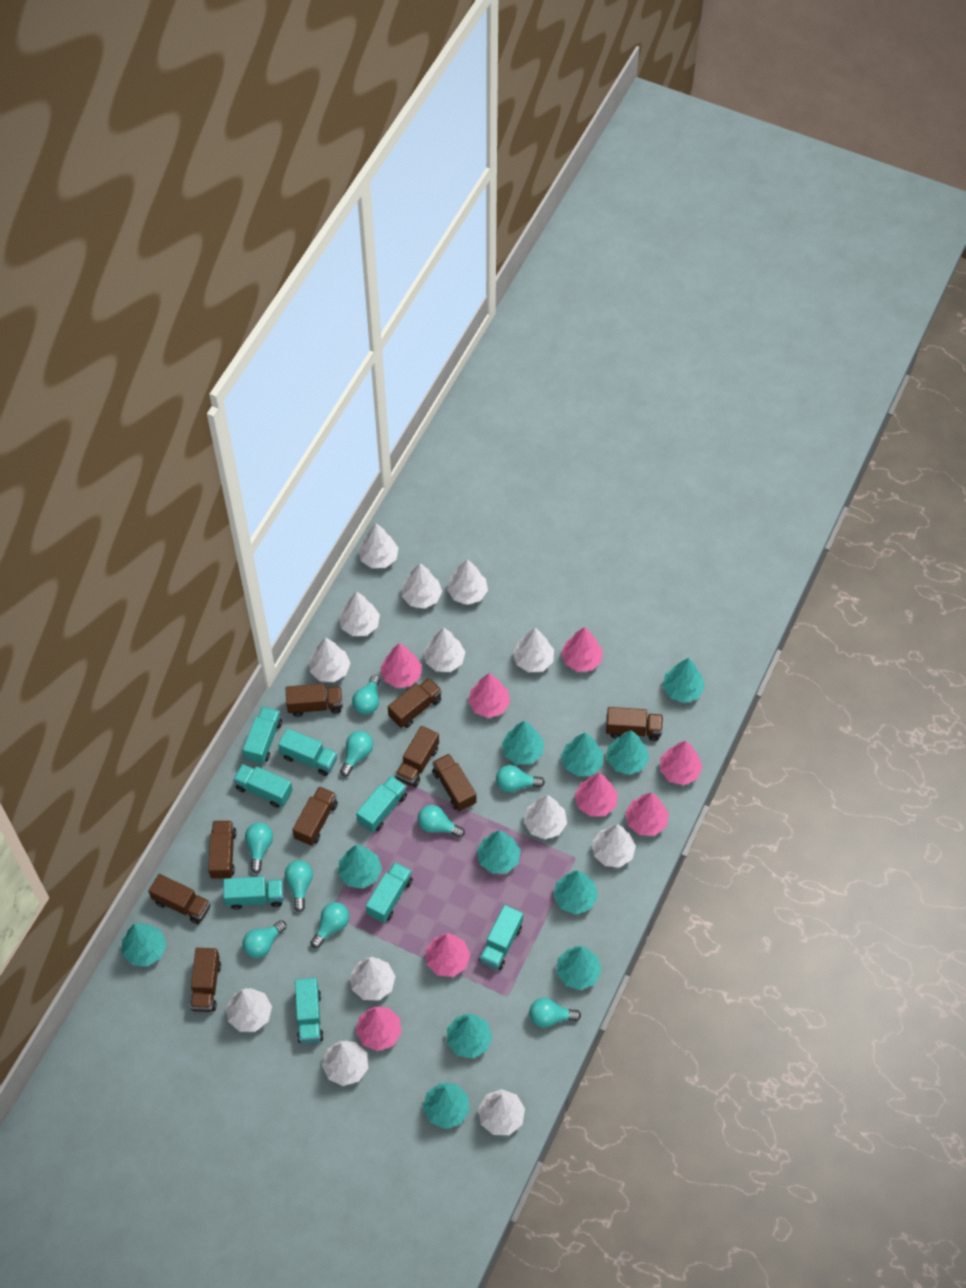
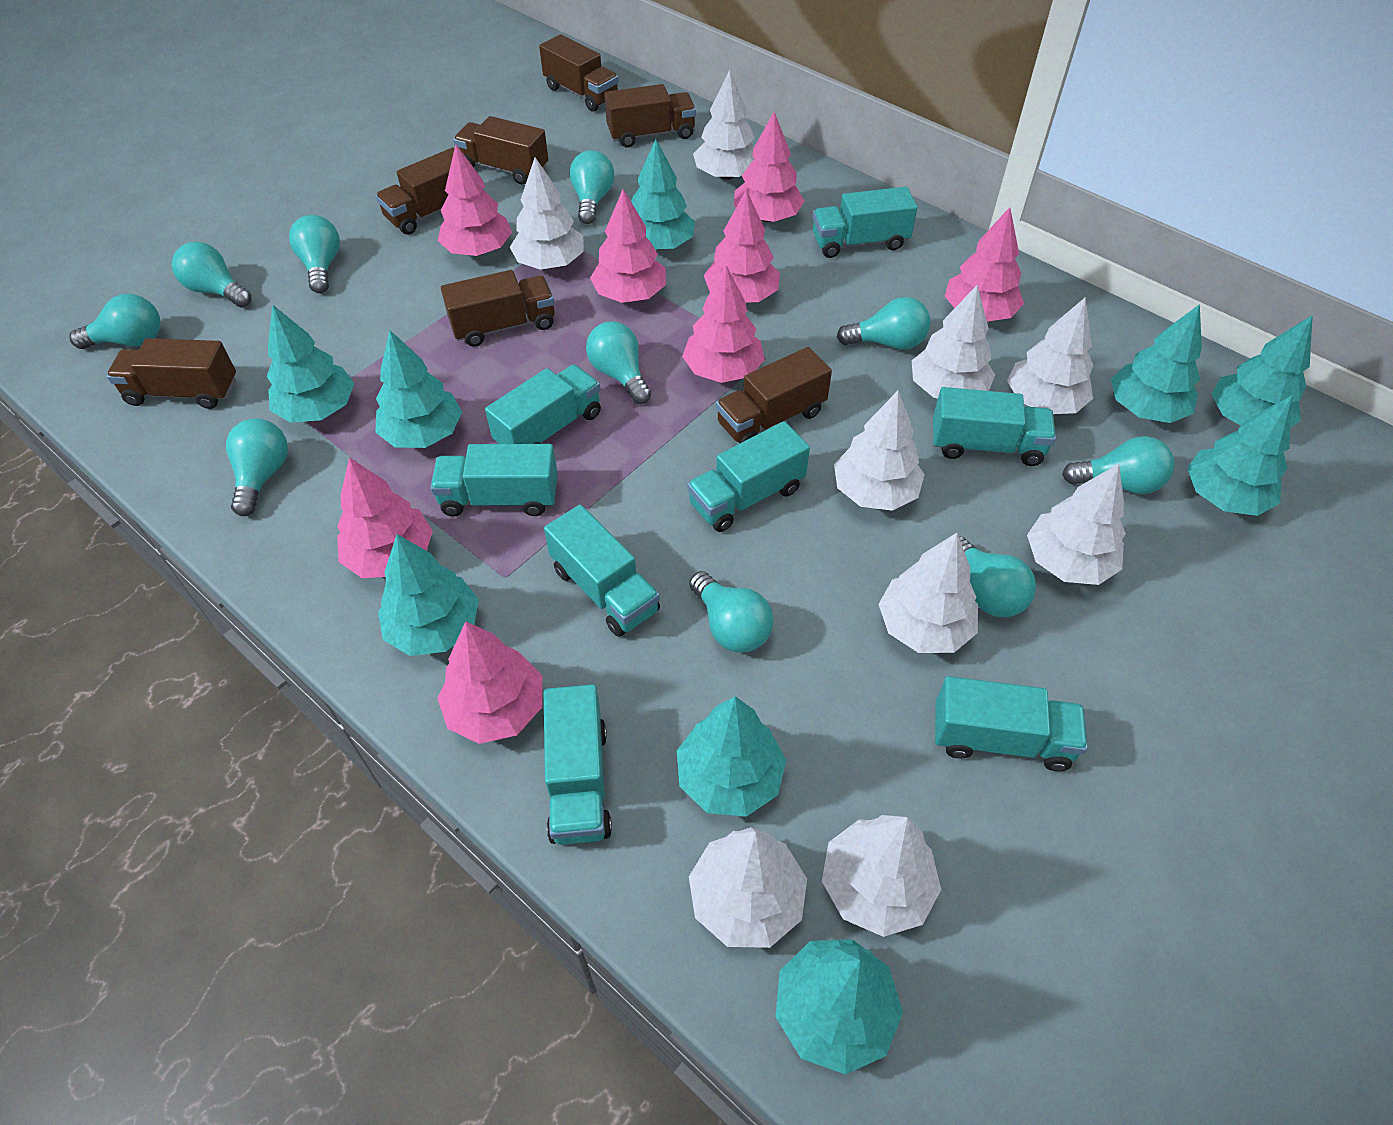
brown truck: [148,874,210,924] [190,948,221,1012] [208,821,237,879] [285,683,343,717] [292,786,338,846] [388,678,442,728] [396,726,439,787] [432,754,476,811] [606,707,663,741] = 9 -> [107,338,236,409] [376,148,471,235] [441,270,555,347] [453,116,548,184] [539,34,619,112] [604,84,696,148] [716,347,832,444] = 7
turquoise light bulb: [243,920,286,958] [245,822,273,873] [285,860,313,912] [310,902,349,948] [340,731,373,777] [352,675,380,715] [418,805,465,838] [496,765,545,793] [529,998,581,1028] = 9 -> [70,294,160,349] [172,242,252,308] [226,418,288,516] [289,215,340,293] [569,150,614,224] [586,321,651,404] [689,571,773,652] [837,297,930,350] [959,536,1036,617] [1062,436,1174,494] = 10
turquoise tree: [122,923,166,967] [338,845,382,889] [423,1083,470,1129] [447,1014,492,1058] [477,830,521,873] [502,721,544,765] [553,871,598,914] [556,946,602,990] [561,733,603,777] [606,730,649,775] [663,658,705,703] = 11 -> [267,305,355,423] [375,330,462,448] [378,534,479,656] [632,139,695,250] [677,696,786,817] [775,939,903,1075] [1111,304,1202,423] [1187,395,1292,516] [1211,315,1313,427] = 9
white tree: [226,988,272,1032] [309,637,350,682] [322,1040,368,1086] [339,592,380,636] [350,957,395,1001] [358,523,398,568] [402,563,442,609] [424,627,465,672] [447,559,488,605] [478,1089,525,1135] [513,628,554,672] [524,795,567,839] [592,824,636,867] = 13 -> [510,157,584,270] [689,827,807,948] [693,70,755,180] [822,815,941,937] [834,391,925,511] [878,533,978,653] [912,285,995,398] [1007,297,1093,414] [1027,464,1126,585] = 9

